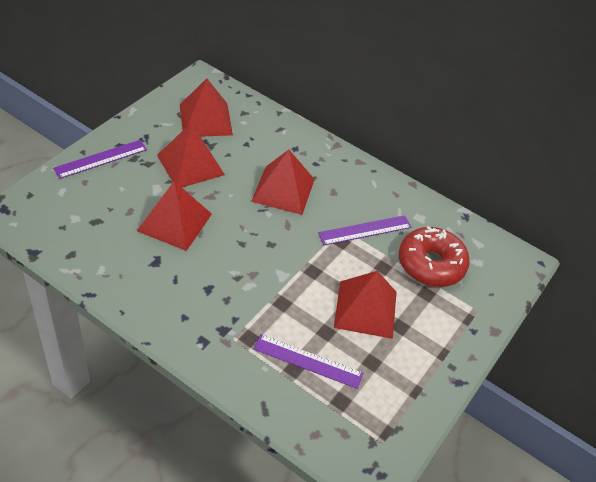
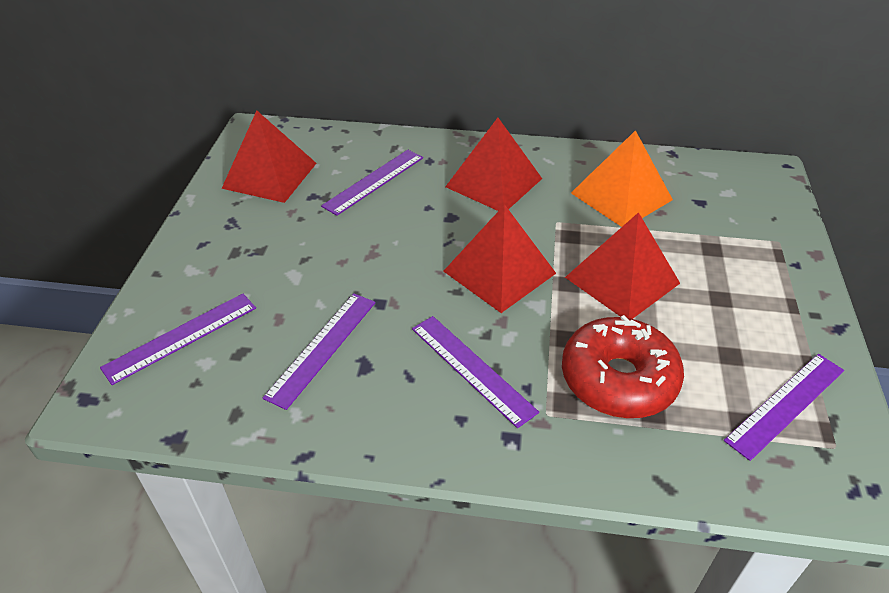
orange pyramid: none = 0 -> [571,130,673,227] = 1
purple ruler: [53,140,147,179] [254,334,363,389] [318,215,412,245] = 3 -> [100,293,256,385] [263,293,375,410] [321,150,423,216] [412,316,539,428] [724,354,844,461] = 5
red pyramid: [137,181,212,251] [157,123,225,188] [180,78,233,137] [251,150,315,215] [334,271,397,339] = 5 -> [221,110,317,203] [443,204,556,313] [445,118,542,211] [565,212,680,319] = 4

